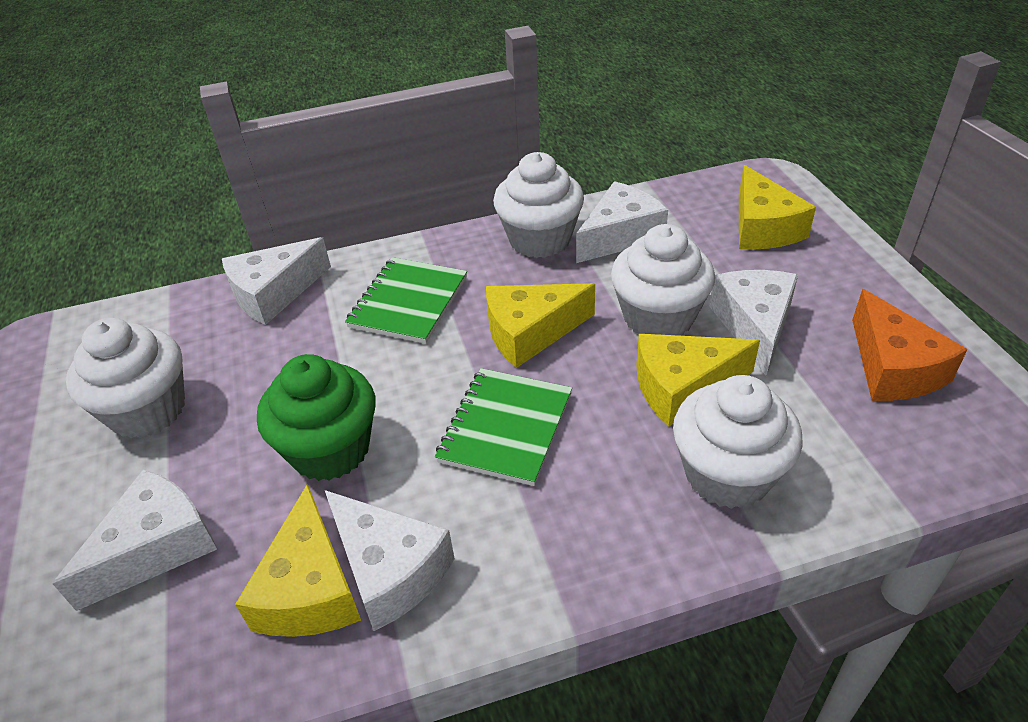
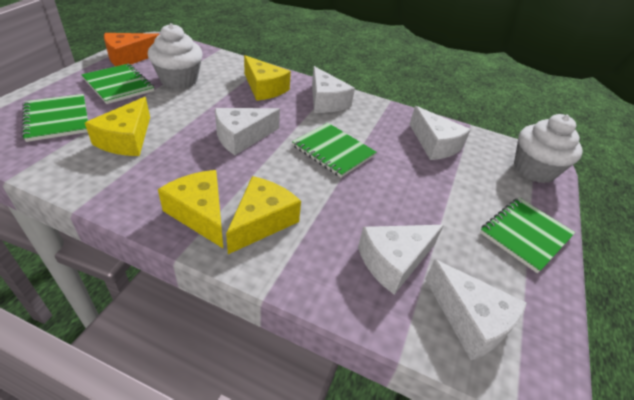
green cupcake: [257,354,375,481] = 1 -> none = 0
green notebook: [345,257,467,344] [435,368,572,486] = 2 -> [21,94,88,142] [81,64,154,104] [292,123,376,178] [480,198,575,273] = 4
white cupcake: [66,318,185,438] [493,152,584,258] [611,224,715,335] [673,375,803,509] = 4 -> [148,23,203,89] [514,114,583,183] = 2

